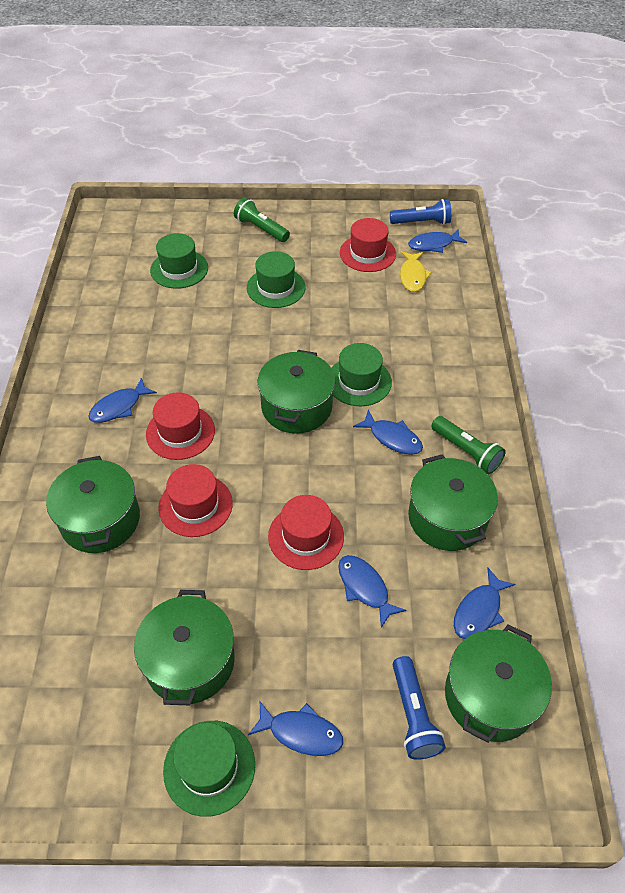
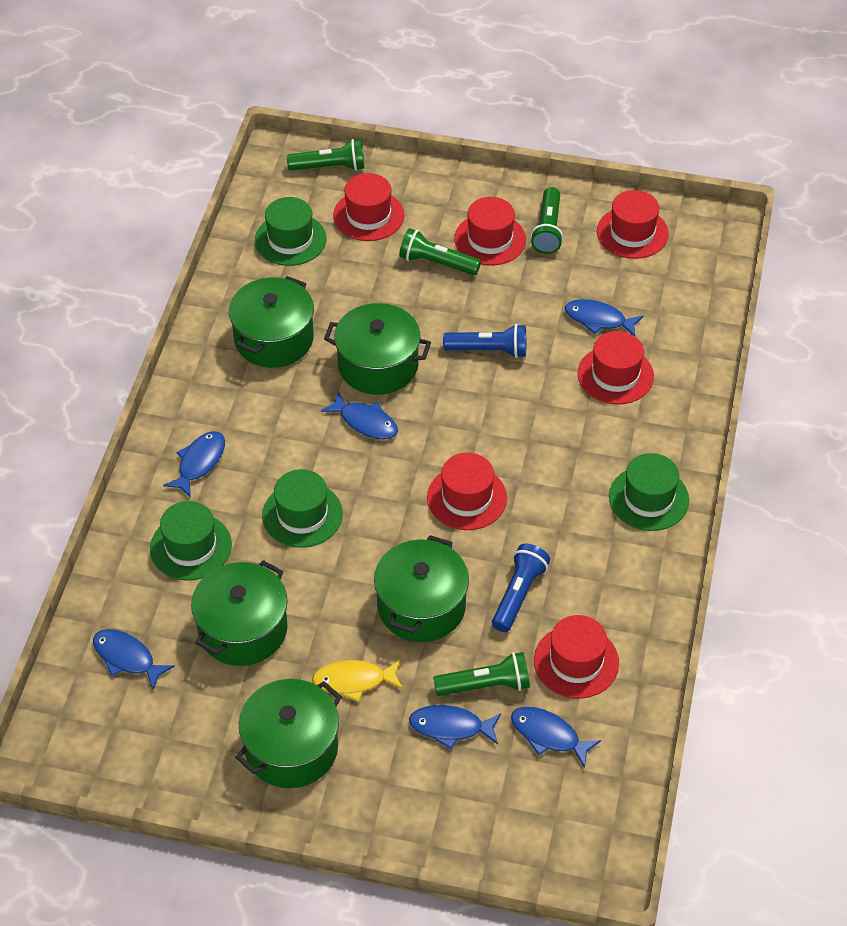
green flashlight: [234,198,290,242] [431,416,506,474] = 2 -> [287,139,365,171] [399,228,481,275] [433,652,530,696] [530,187,563,254] = 4
red hat: [146,392,215,460] [158,464,233,537] [268,495,344,570] [340,218,396,272] = 4 -> [333,173,404,241] [427,453,507,530] [454,197,526,266] [534,615,619,699] [578,331,654,405] [597,190,669,259] = 6

